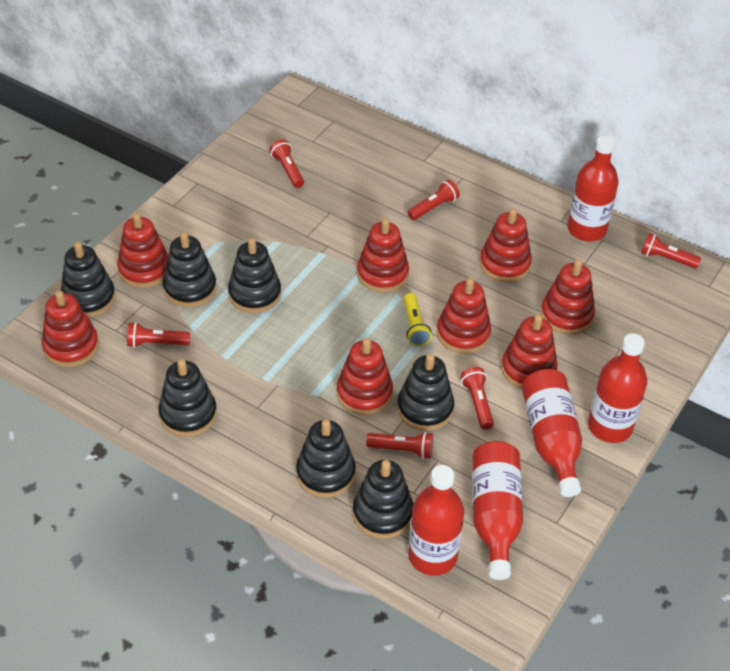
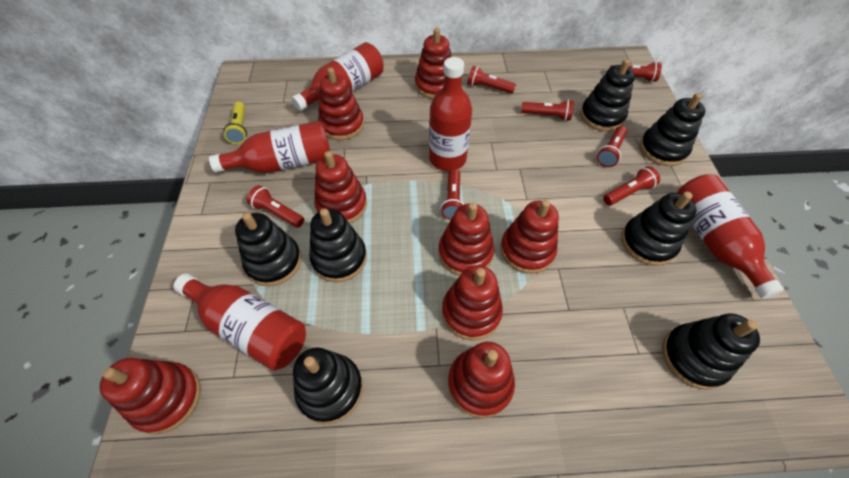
red flashlight: [127,322,190,348] [270,139,304,188] [366,432,433,459] [408,179,460,220] [461,367,494,430] [641,233,701,269] = 6 -> [247,185,304,228] [441,168,464,220] [467,66,516,94] [521,100,574,121] [597,126,627,167] [603,166,660,205] [610,62,662,82] = 7

